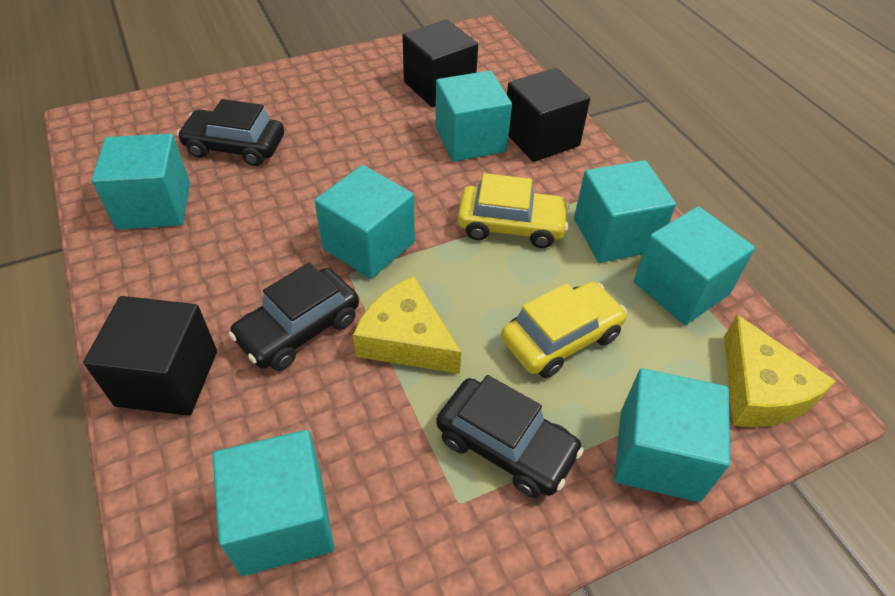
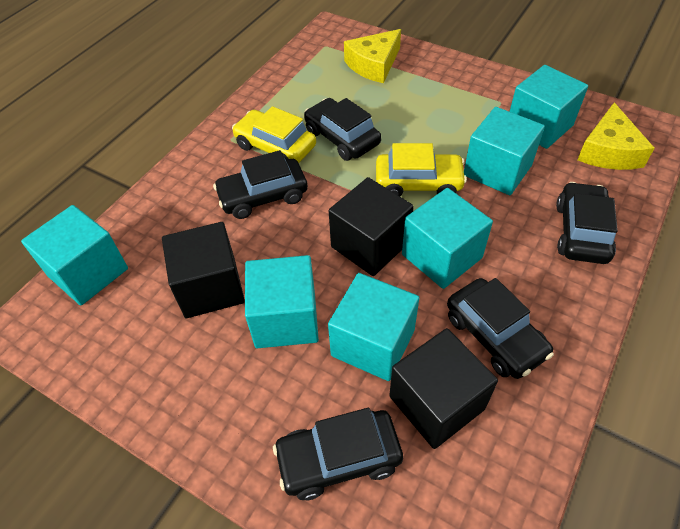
black car: [177,99,284,166] [229,262,359,371] [436,375,584,498] = 3 -> [213,150,308,219] [273,408,403,500] [304,98,381,161] [447,278,554,379] [556,182,618,264] = 5
turquoise cube: [92,134,190,230] [212,430,334,576] [314,165,415,279] [436,71,512,162] [574,160,676,263] [614,368,730,502] [634,206,755,325] = 7 -> [21,205,128,306] [245,255,319,348] [328,273,419,381] [402,188,493,289] [464,107,545,195] [510,65,588,149] = 6

